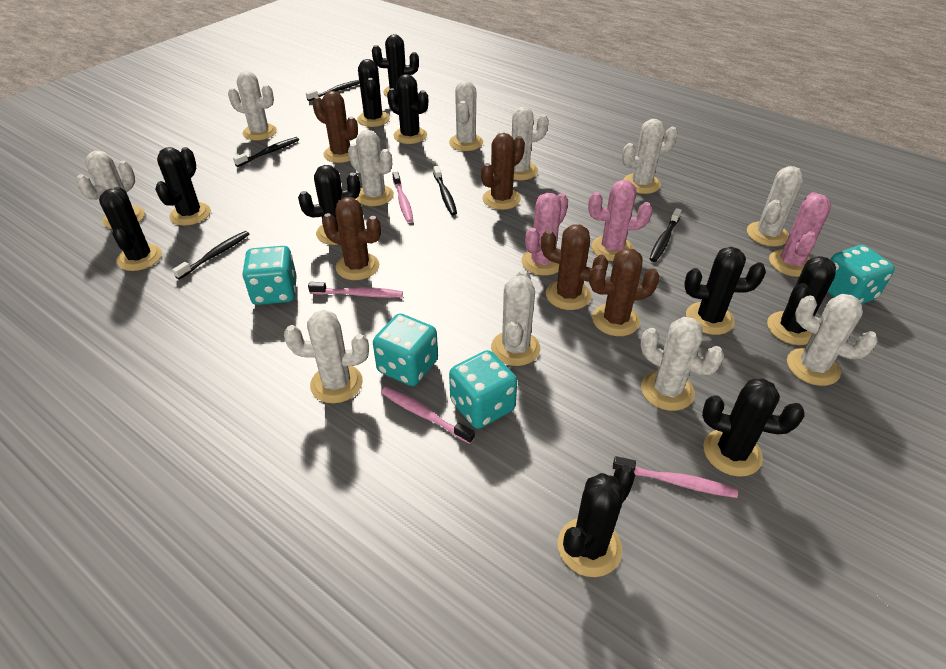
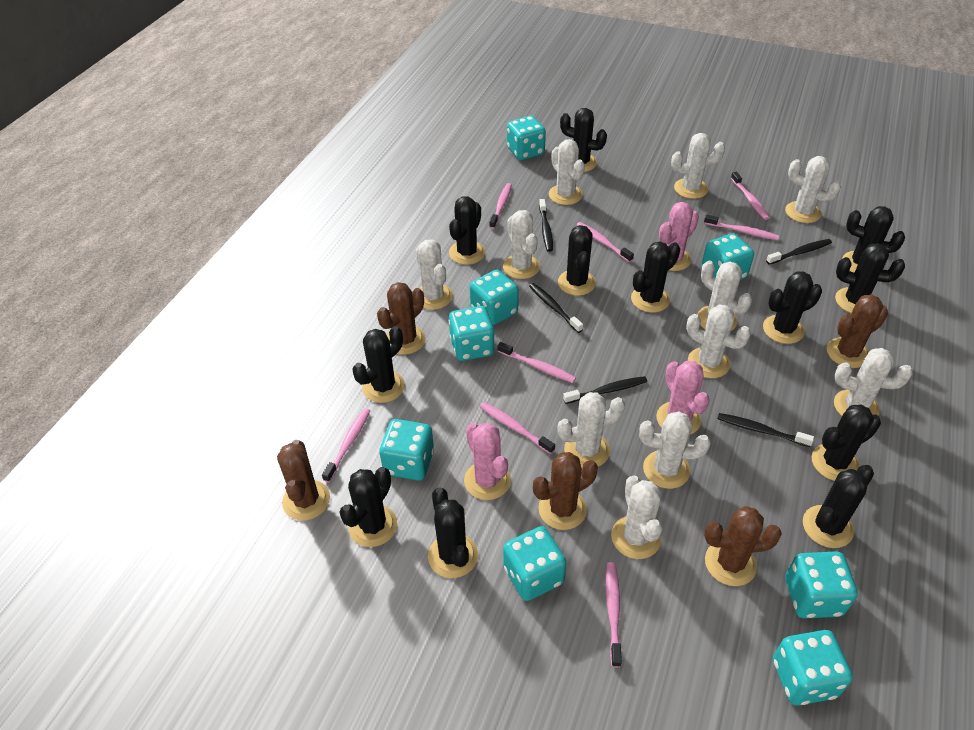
black cactus: [99,187,162,271] [155,147,211,226] [298,165,360,245] [357,59,390,127] [372,34,419,97] [387,74,428,144] [558,465,635,577] [684,247,766,335] [702,378,805,477] [767,256,836,345] = 10 -> [339,467,397,547] [352,326,405,403] [428,487,478,578] [449,196,485,265] [558,225,596,296] [560,108,607,172] [631,241,680,313] [763,272,822,344] [803,465,874,548] [812,404,881,481] [835,243,905,313] [842,206,905,273] = 12
pink toothbrush: [308,282,403,298] [381,387,475,444] [392,172,413,223] [613,456,738,498] = 4 -> [322,408,370,482] [480,402,555,454] [489,183,512,229] [497,342,576,383] [576,222,634,262] [606,562,622,667] [704,214,779,240] [731,172,770,220] = 8
turquoise dice: [242,246,297,305] [373,313,438,386] [449,350,517,429] [827,245,895,304] = 4 -> [379,419,434,481] [449,306,495,361] [470,270,519,326] [503,526,567,601] [507,116,546,160] [701,233,754,280] [773,630,853,706] [785,551,858,618] = 8

